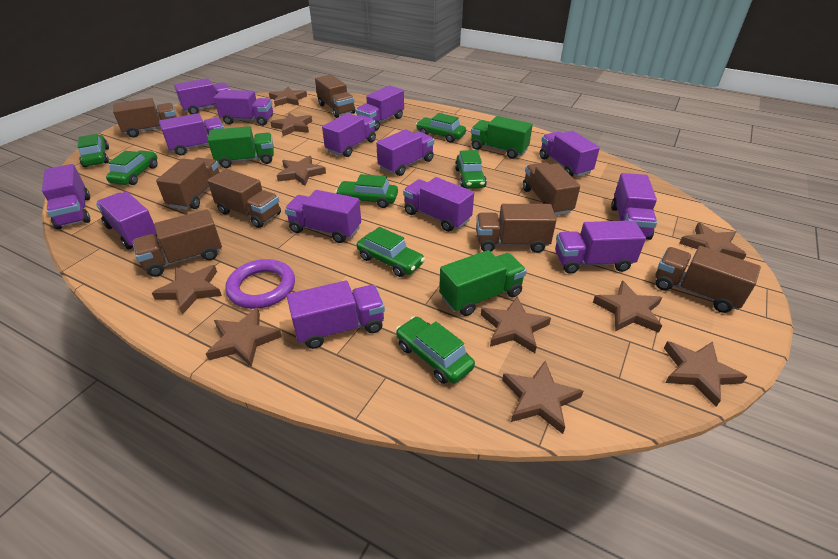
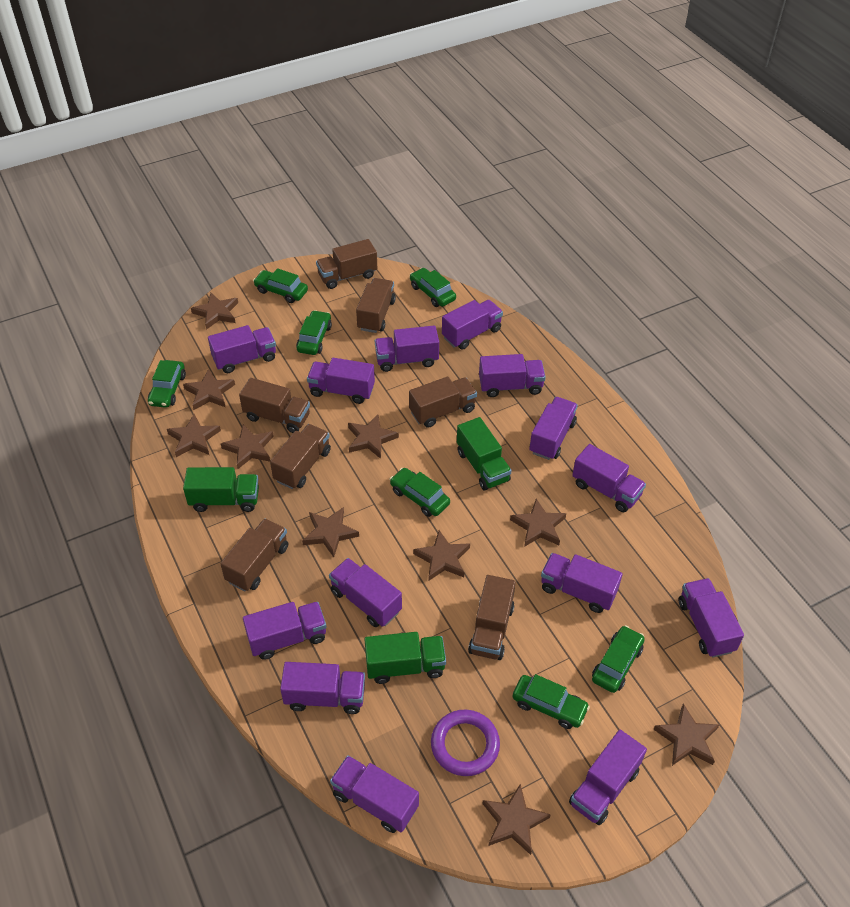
brown truck: [113,98,177,137] [132,209,222,277] [156,157,220,210] [207,169,281,228] [315,75,356,118] [476,204,556,253] [523,162,580,216] [655,246,761,313] = 8 -> [220,519,288,591] [239,378,310,433] [270,424,331,489] [316,239,377,289] [356,278,396,333] [409,377,477,428] [468,575,516,660] = 7

